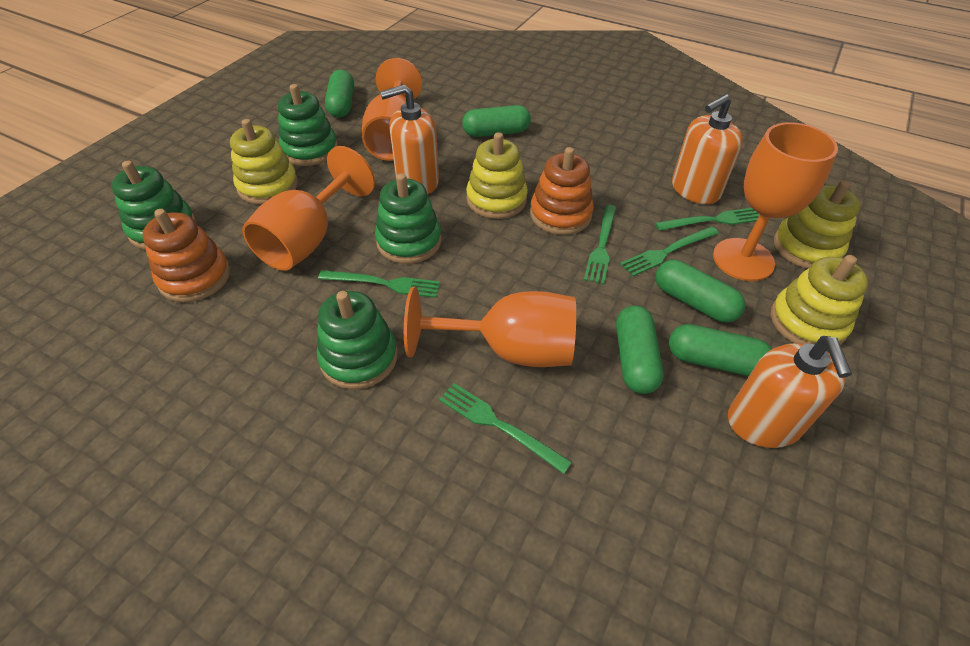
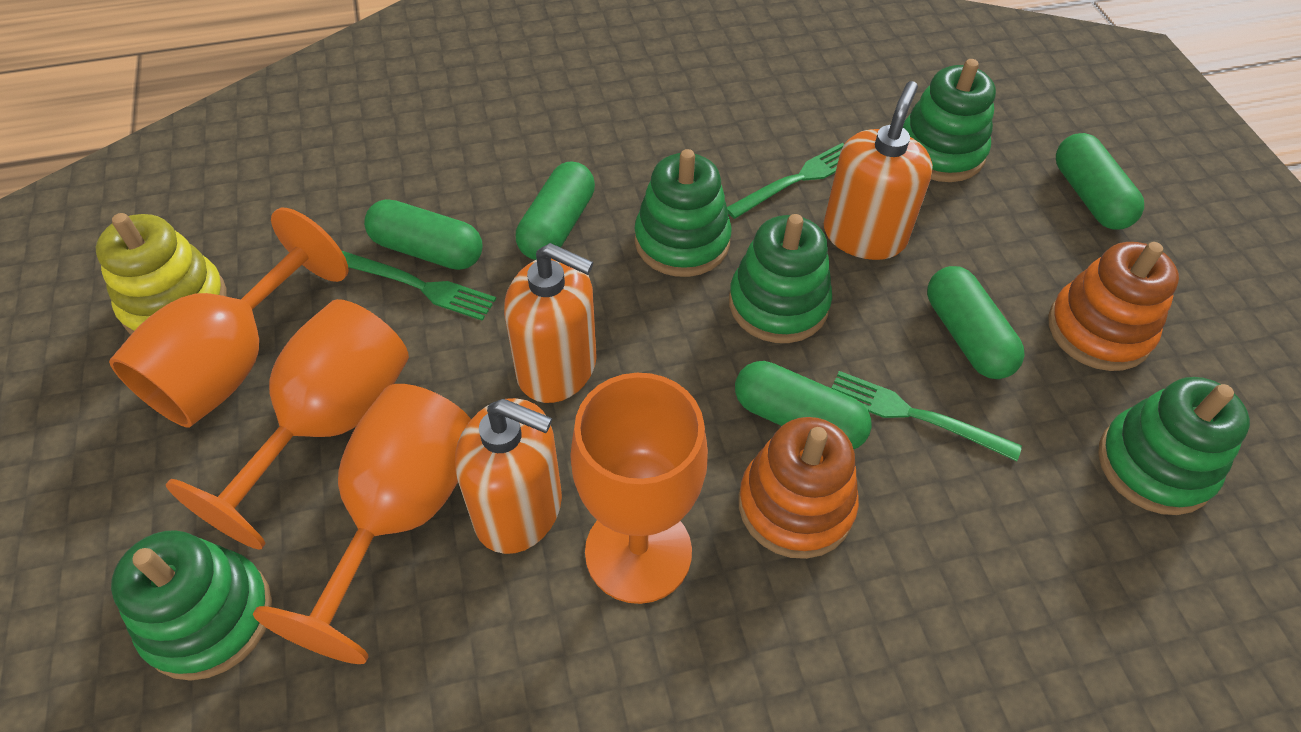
green fork: [318,270,440,298] [439,383,572,474] [584,205,617,284] [620,226,719,276] [655,208,760,231] = 5 -> [342,251,496,321] [727,143,844,219] [832,371,1022,461] = 3
green stacking toy: [111,161,196,250] [278,84,338,166] [317,291,398,389] [375,173,442,264] = 4 -> [111,530,272,681] [634,149,732,277] [729,214,832,343] [903,59,996,182] [1098,377,1250,515] = 5
yellow stacking toy: [230,119,298,204] [466,132,528,219] [771,255,868,350] [774,180,860,269] = 4 -> [96,213,227,335] = 1

